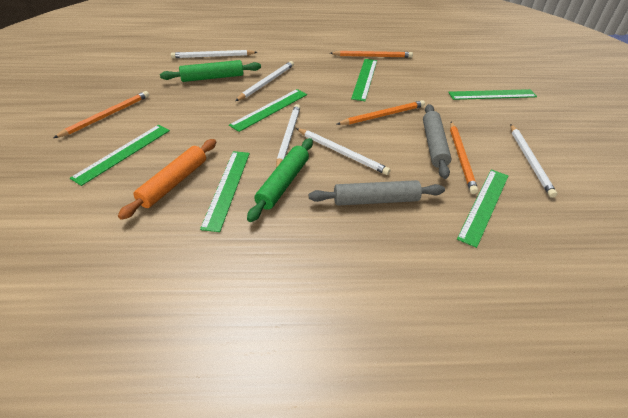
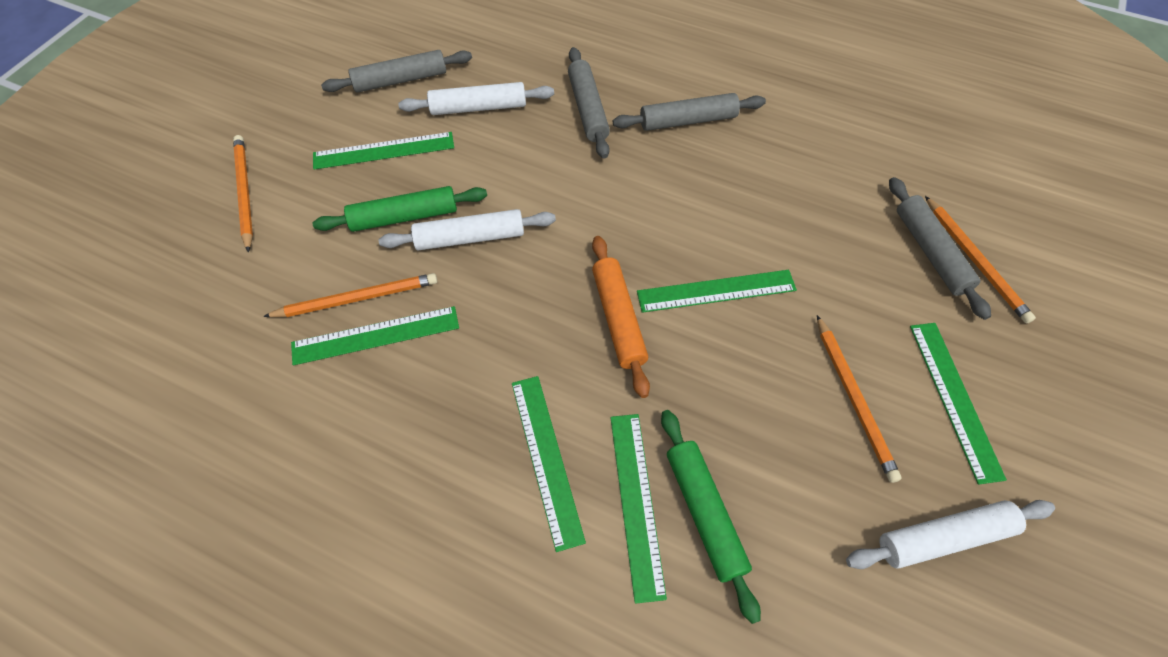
grey rolling pin: [309,180,445,206] [423,104,451,179] = 2 -> [321,50,472,93] [568,47,610,159] [613,93,766,131] [889,177,991,320] = 4
white pencil: [171,50,257,58] [236,61,294,101] [276,104,300,168] [296,128,390,175] [511,125,557,198] = 5 -> none = 0
white rolling pin: none = 0 -> [378,209,556,251] [398,82,554,115] [846,500,1055,569] = 3

